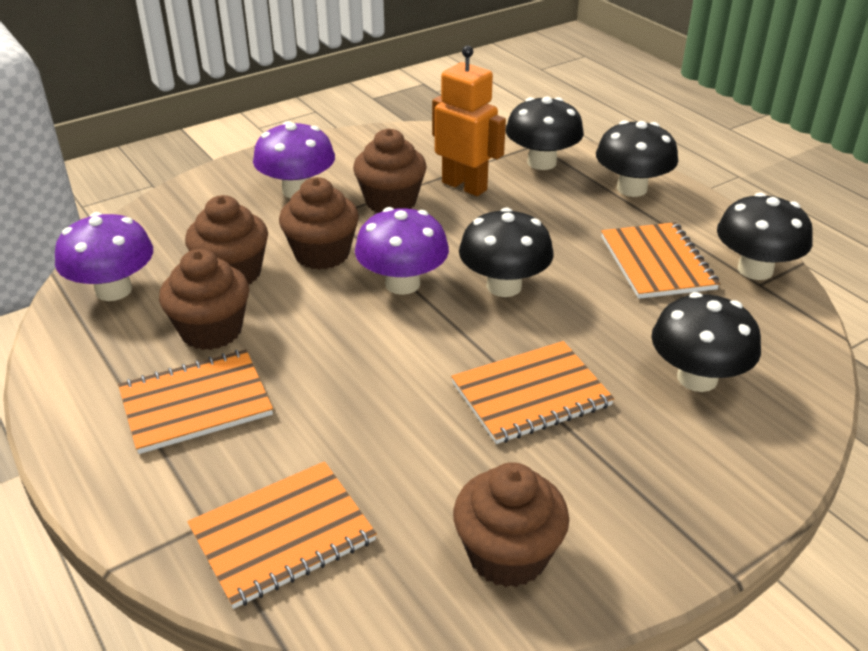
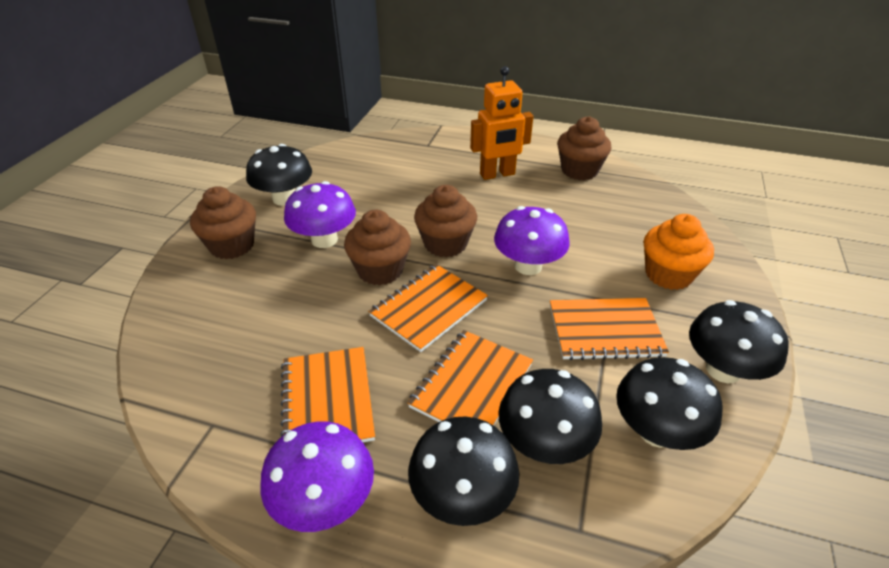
brown cupcake: [159,249,249,350] [185,195,268,284] [279,177,359,270] [353,128,427,213] [453,462,569,587] = 5 -> [190,186,256,259] [344,210,411,285] [414,185,477,258] [557,116,612,180] = 4
orange cupcake: none = 0 -> [644,214,714,290] = 1

